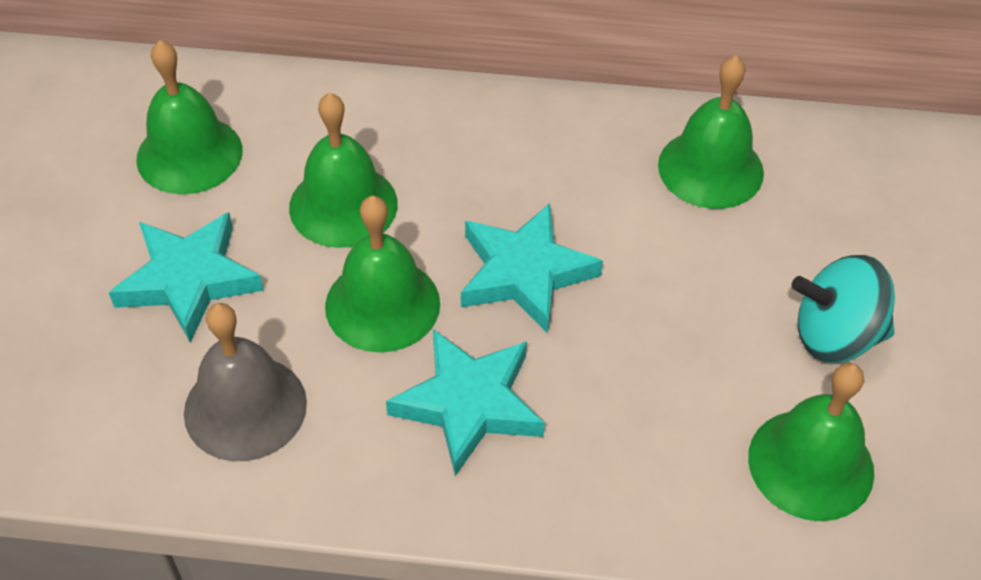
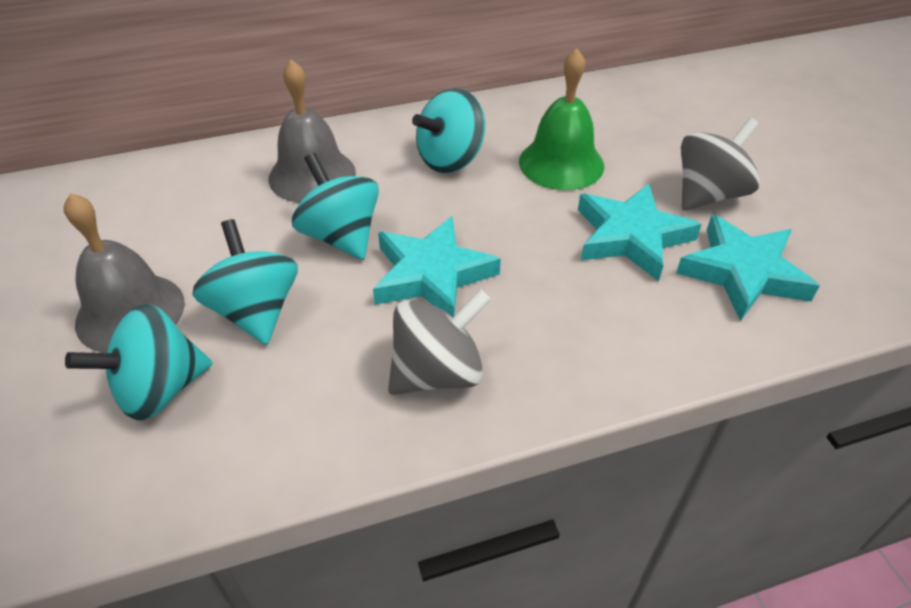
green bell: [136,40,243,194] [289,93,398,248] [325,196,440,353] [658,55,764,209] [748,363,874,521] = 5 -> [519,49,604,190] = 1
grey bell: [184,303,307,461] = 1 -> [64,193,185,353] [268,60,356,203] = 2
grey spinning top: none = 0 -> [388,289,491,395] [681,118,760,210] = 2
turquoise spinning top: [792,255,895,363] = 1 -> [65,303,212,421] [193,219,298,345] [292,153,379,260] [412,88,485,173] = 4

